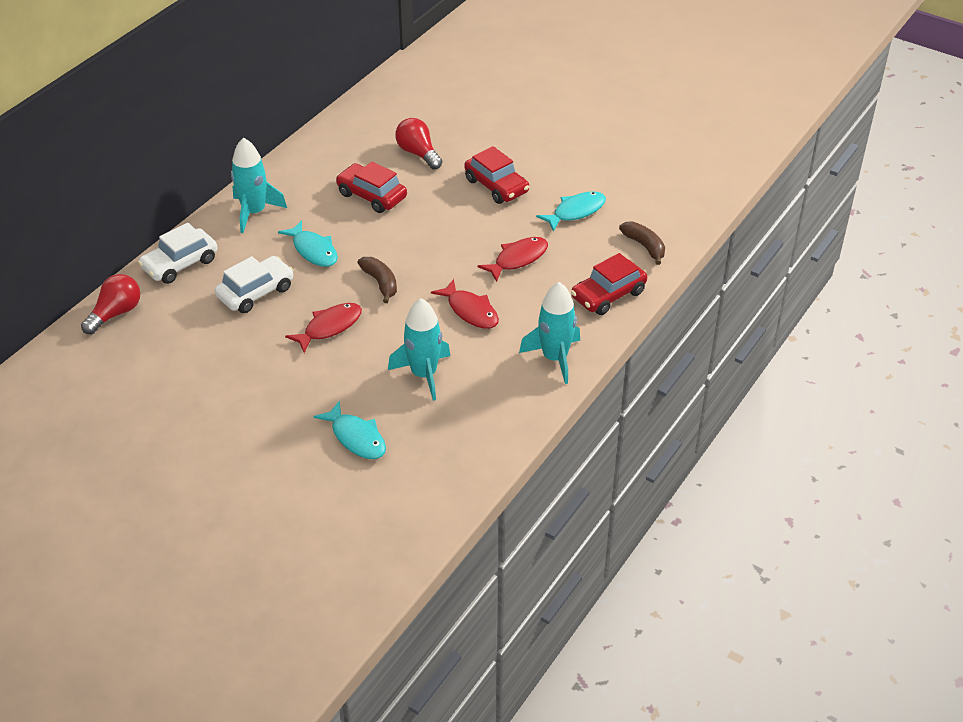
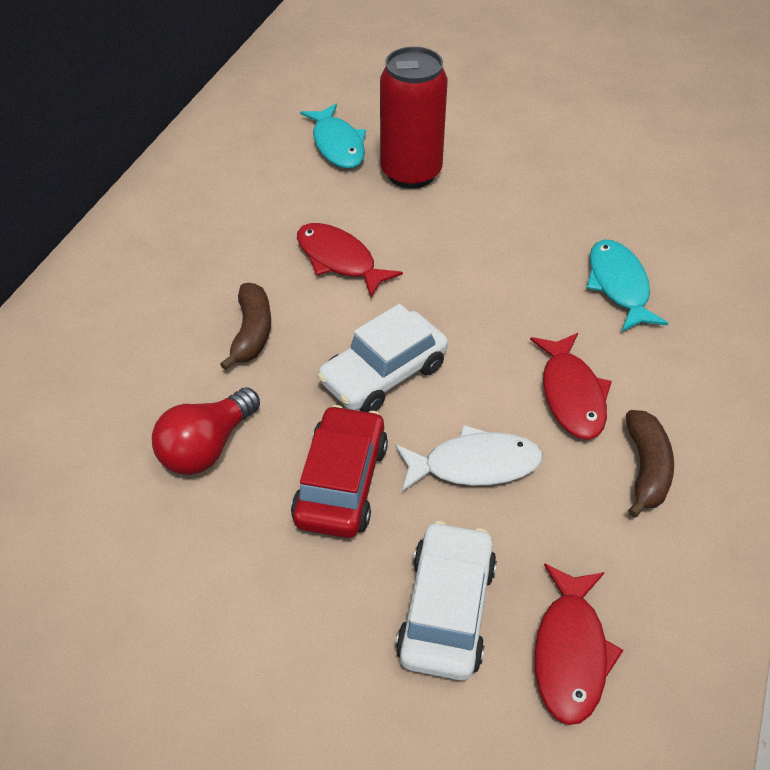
red can: none = 0 -> [380,47,448,189] = 1
red car: [336,162,407,213] [464,146,529,204] [571,253,647,315] = 3 -> [291,405,388,538] = 1
red light bulb: [81,274,140,334] [395,118,442,170] = 2 -> [152,387,260,475] = 1
turquoise fish: [278,220,338,267] [314,400,386,459] [536,191,606,232] = 3 -> [300,104,366,168] [587,239,668,332] = 2
turquoise rocket: [231,137,287,233] [388,298,450,401] [519,282,580,384] = 3 -> none = 0
white fish: none = 0 -> [396,425,543,492] = 1

